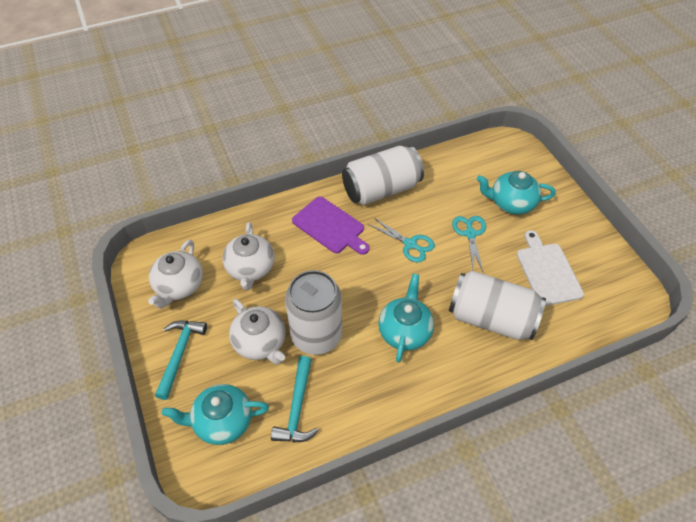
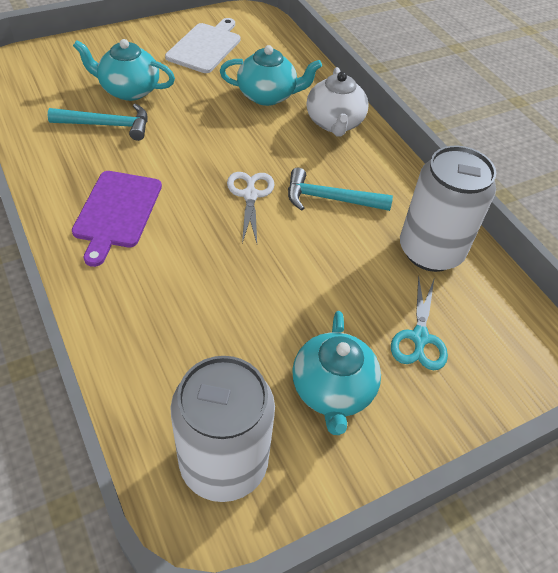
turquoise scissors: [368,217,435,262] [452,216,486,274] = 2 -> [391,276,448,370] = 1
white can: [285,270,342,355] [342,146,424,205] [449,271,546,340] = 3 -> [171,356,275,502] [400,146,496,272] = 2
white scissors: none = 0 -> [227,172,274,243] = 1
white teapot: [148,240,203,309] [222,222,274,290] [229,299,286,364] = 3 -> [306,67,368,137] = 1

